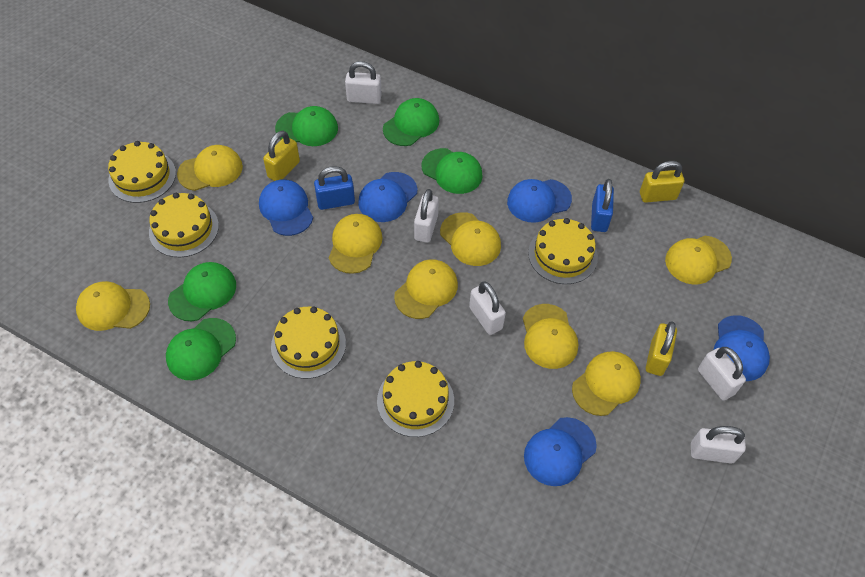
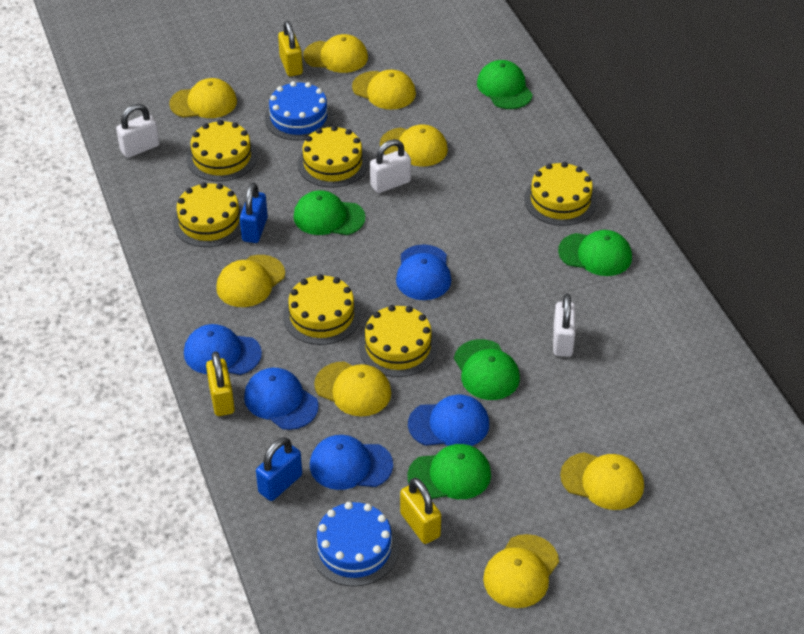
blue cake: none = 0 -> [265,81,333,141] [310,502,399,587] = 2
white padlock: [345,61,382,104] [414,189,439,243] [469,281,506,335] [691,426,746,464] [698,347,746,401] = 5 -> [116,104,160,158] [370,139,411,193] [553,294,575,357] = 3
yellow cake: [108,141,176,203] [149,193,219,257] [271,306,346,379] [377,361,454,437] [528,218,598,284] = 5 -> [173,182,243,247] [187,120,257,182] [283,274,361,345] [298,125,368,188] [359,305,438,377] [524,162,597,226] = 6

